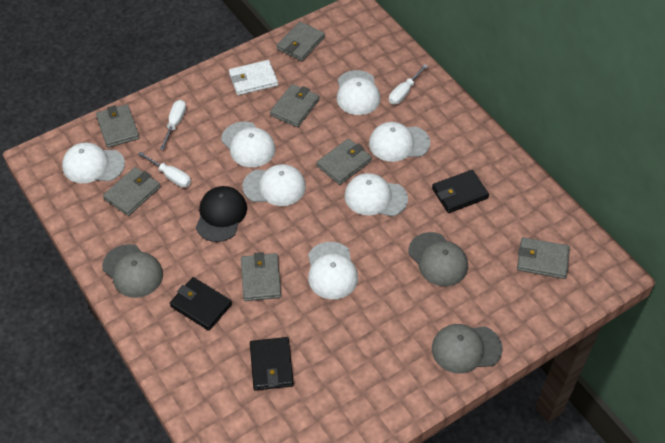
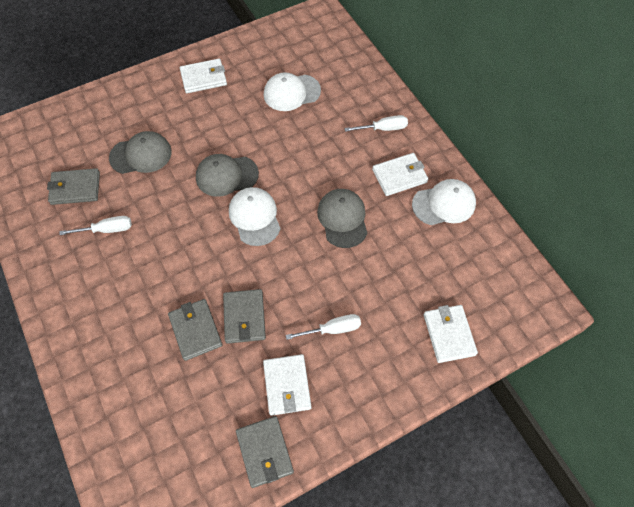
black cap: [196,186,247,242] = 1 -> none = 0
black wallet: [170,277,232,331] [250,337,294,391] [432,170,489,213] = 3 -> none = 0
grey wallet: [96,104,140,148] [103,167,160,216] [241,252,281,301] [270,84,320,127] [277,21,325,61] [316,138,372,185] [517,237,570,279] = 7 -> [47,168,100,205] [168,299,222,361] [223,289,266,344] [236,416,294,488] = 4
white cap: [62,143,125,183] [221,122,276,167] [242,164,306,206] [308,242,358,299] [337,70,380,115] [345,173,408,217] [369,122,430,162] = 7 -> [229,187,281,246] [264,72,321,111] [412,179,476,225] = 3
white wallet: [229,60,278,95] = 1 -> [180,59,227,93] [263,354,311,416] [372,153,428,196] [424,305,478,363] = 4

